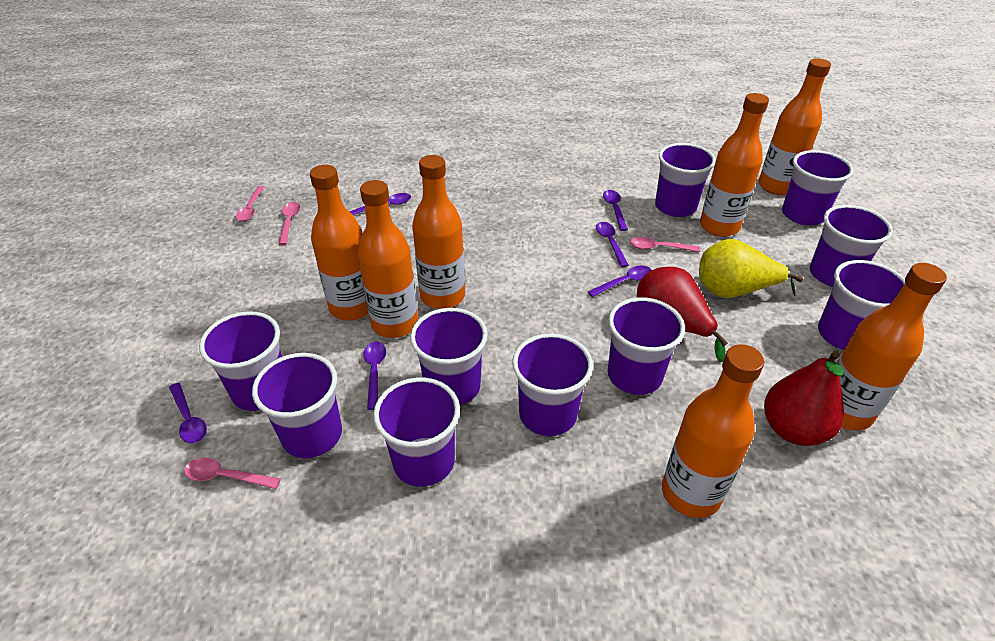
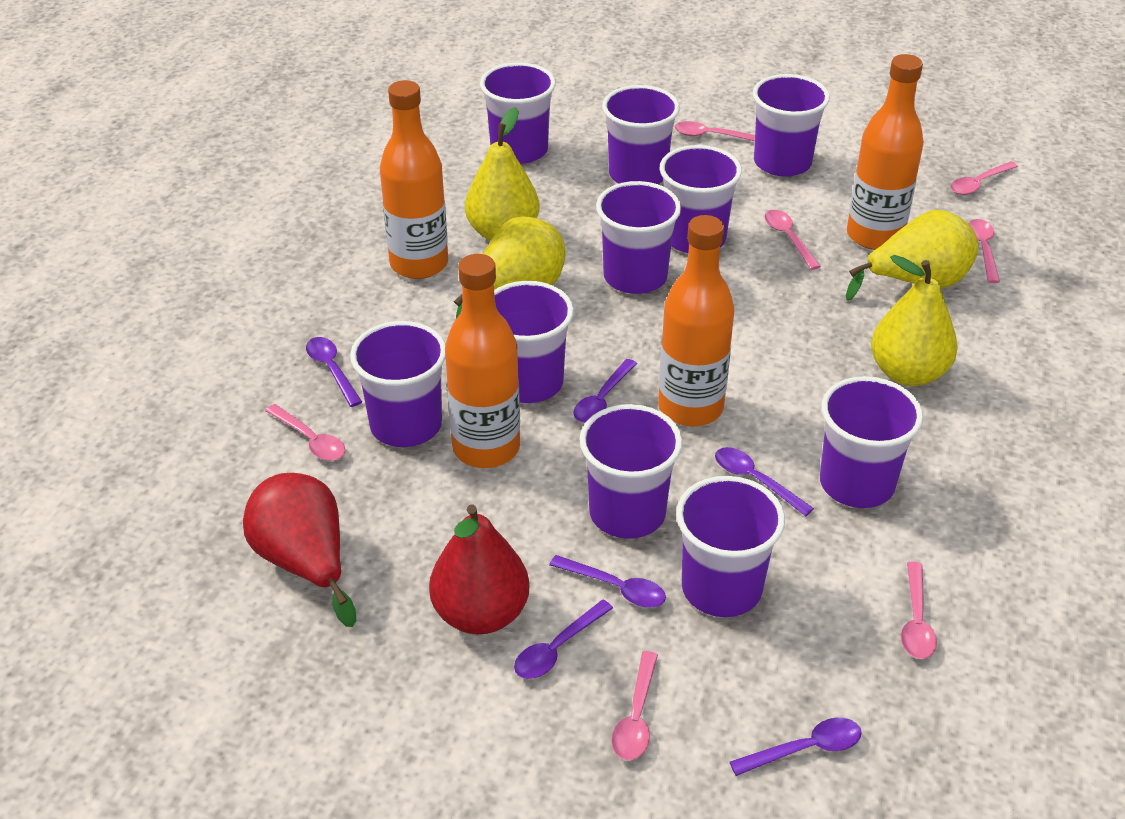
orange bottle: [310,165,369,320] [358,180,418,338] [412,155,465,309] [662,344,764,518] [700,93,769,237] [759,59,831,195] [837,263,947,431] = 7 -> [380,80,448,279] [445,254,520,468] [658,215,734,426] [847,54,924,250] = 4
pink spoon: [184,458,281,489] [236,186,265,222] [279,202,300,245] [630,237,701,252] = 4 -> [265,404,345,461] [611,651,658,760] [675,121,755,141] [764,210,821,270] [901,561,937,659] [950,161,1018,195] [968,219,1000,283] = 7
yellow pear: [699,239,803,298] = 1 -> [454,217,566,319] [465,107,540,241] [846,210,978,300] [871,255,958,386] = 4

